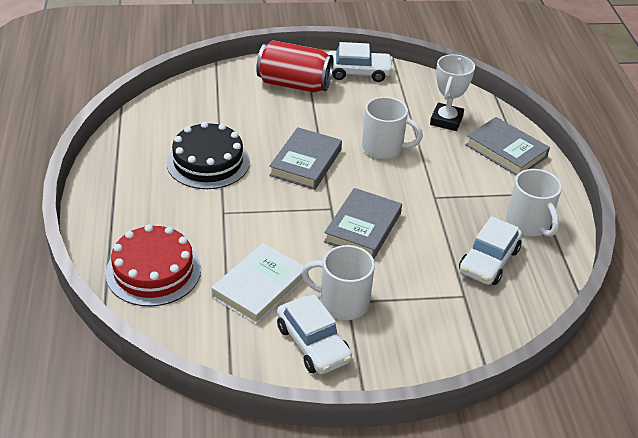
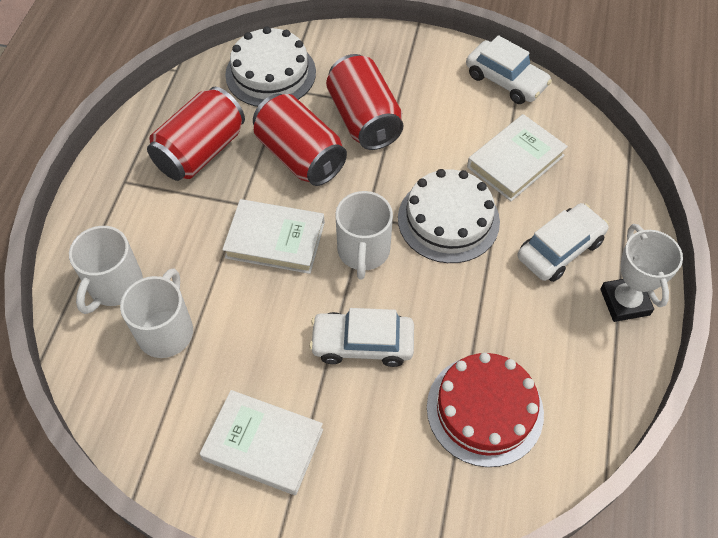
black cake: [166,122,250,189] = 1 -> none = 0
grey book: [269,127,342,190] [324,188,402,259] [465,117,550,176] = 3 -> none = 0
red can: [256,40,334,93] = 1 -> [147,87,245,181] [253,94,347,186] [326,54,403,150] = 3
white book: [211,243,304,325] = 1 -> [200,390,323,495] [222,199,325,274] [467,114,568,201] = 3
white cake: none = 0 -> [225,27,316,107] [398,169,500,263] = 2

